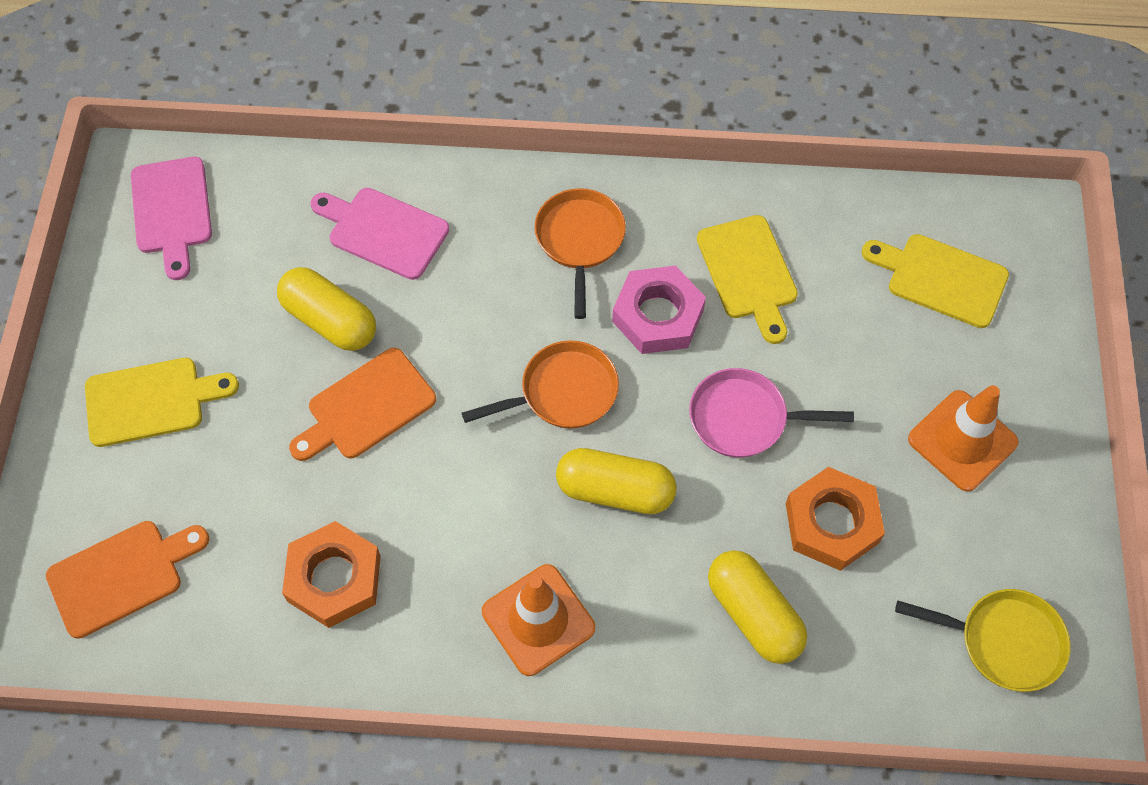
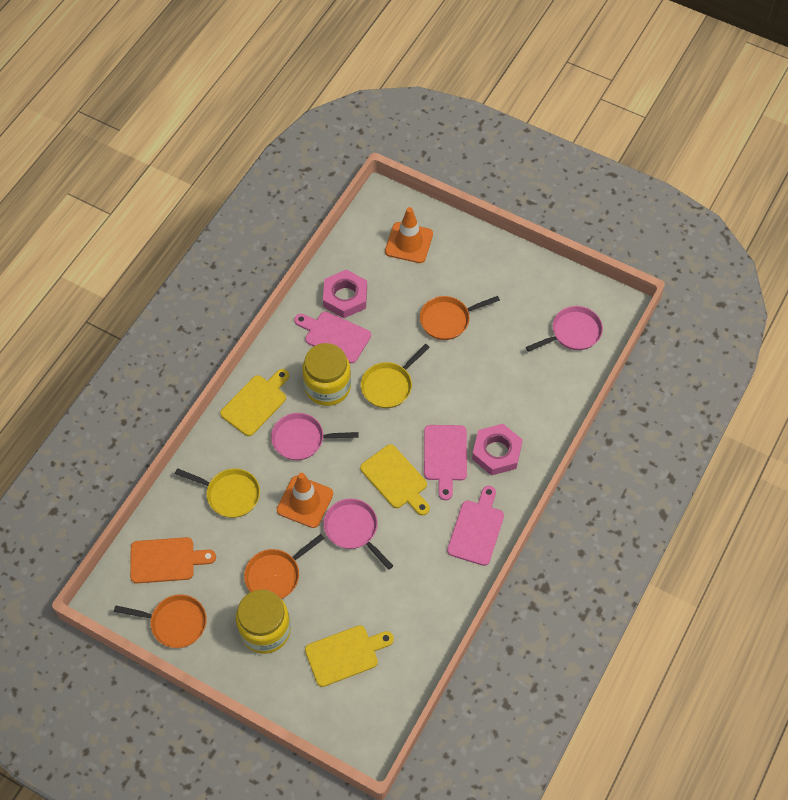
orange cutting board: [46,521,209,639] [289,348,436,461] = 2 -> [130,537,216,583] = 1
orange nut: [282,521,381,628] [786,467,885,571] = 2 -> none = 0
orange pan: [462,340,619,429] [534,188,626,319] = 2 -> [114,594,207,648] [244,534,325,599] [420,296,500,340] = 3
pink cutting board: [131,157,212,280] [311,188,449,280] = 2 -> [294,311,371,363] [424,425,467,500] [447,486,504,566] = 3
pink nut: [612,266,706,354] = 1 -> [323,269,367,318] [472,424,523,476] = 2
pink pan: [689,368,854,457] = 1 -> [271,413,359,460] [323,499,393,570] [526,306,603,352] = 3
yellow capsule: [277,267,376,351] [556,448,677,514] [708,550,807,664] = 3 -> none = 0
yellow jar: none = 0 -> [236,589,291,654] [302,343,351,406] = 2
yellow pan: [895,589,1071,692] = 1 -> [175,468,260,518] [361,344,430,408] = 2

